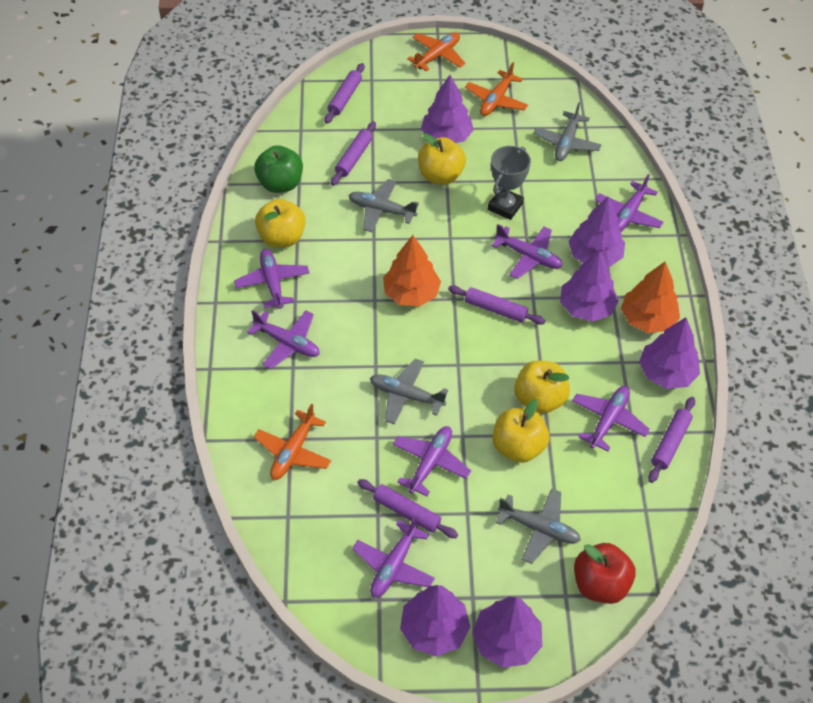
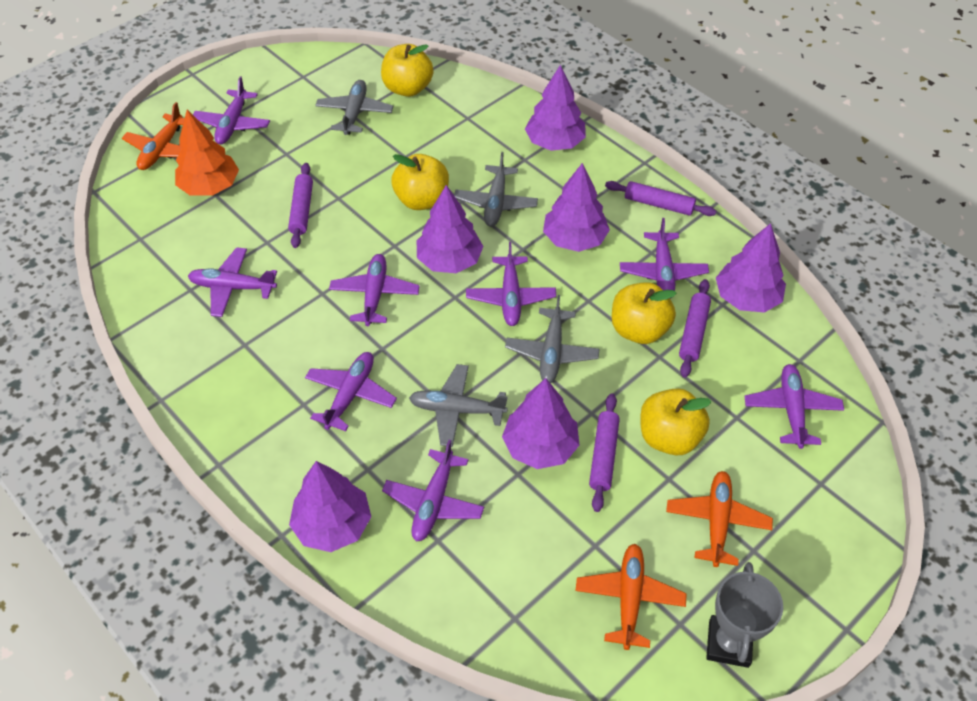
green apple: [254,145,303,193] = 1 -> none = 0
orange tree: [383,235,441,306] [621,261,680,333] = 2 -> [175,110,239,196] = 1
purple plane: [234,249,309,309] [247,310,320,369] [352,516,435,598] [393,426,471,496] [492,224,562,279] [572,386,650,452] [595,174,664,231] = 7 -> [188,247,277,317] [193,77,270,144] [305,352,397,431] [329,254,420,326] [382,440,484,542] [466,242,556,326] [620,218,709,299] [744,364,844,449] = 8
purple rolling pin: [325,63,365,124] [331,121,376,186] [357,479,458,538] [448,285,546,325] [648,397,695,483] = 5 -> [288,163,313,248] [589,393,620,512] [605,181,716,216] [679,279,711,377] = 4
red apple: [574,543,636,604] = 1 -> none = 0

